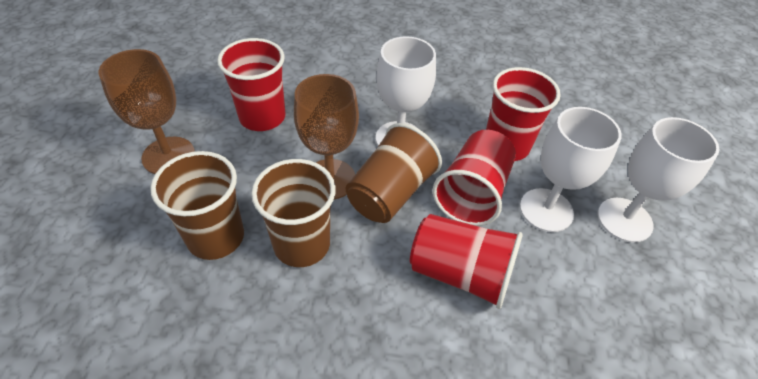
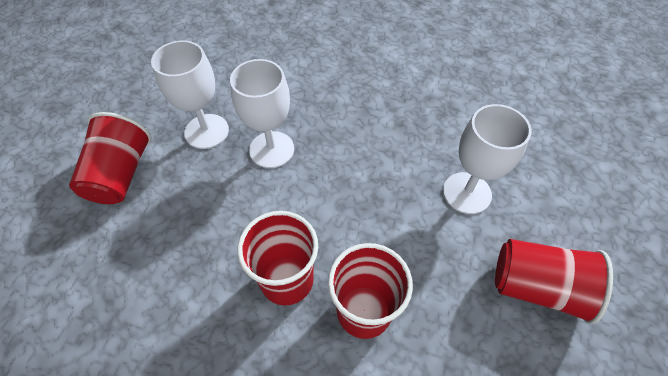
brown cup: [150,151,244,260] [251,159,336,267] [345,123,442,223] = 3 -> none = 0
brown goblet: [99,49,195,174] [294,74,359,200] = 2 -> none = 0

